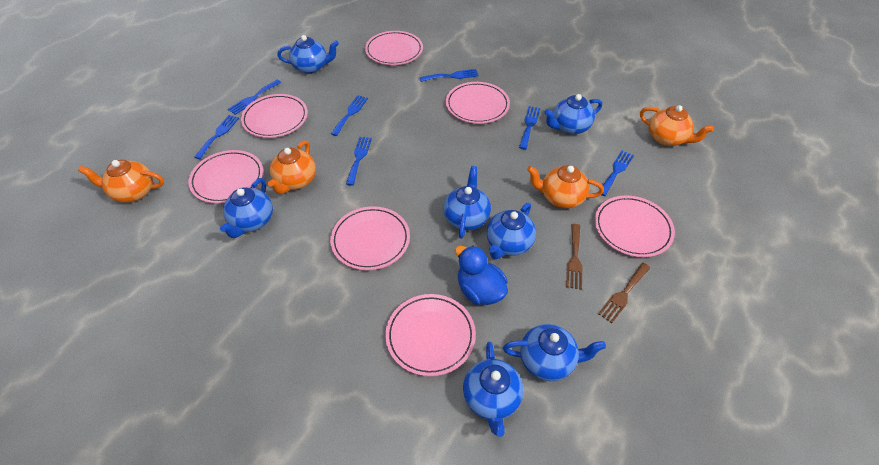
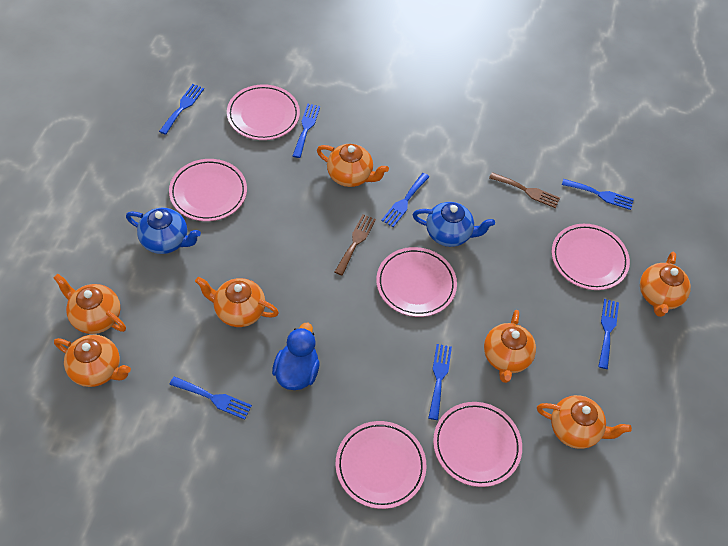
blue teapot: [220,178,273,238] [277,35,339,74] [443,166,491,239] [463,342,523,437] [487,203,536,259] [503,324,606,381] [544,94,602,135] = 7 -> [126,208,201,254] [413,202,495,247] = 2
orange teapot: [78,160,164,203] [268,140,316,194] [527,165,604,208] [640,105,714,146] = 4 -> [53,274,126,334] [54,335,131,387] [195,277,279,327] [317,144,389,187] [484,310,536,383] [537,395,632,449] [640,252,691,317] = 7
pink plate: [188,150,263,204] [241,94,308,138] [330,206,410,270] [365,31,423,65] [385,294,476,376] [446,82,510,124] [595,196,675,257] = 7 -> [169,159,247,221] [227,84,300,140] [336,421,427,509] [376,247,457,317] [433,402,522,487] [551,224,630,290] = 6

